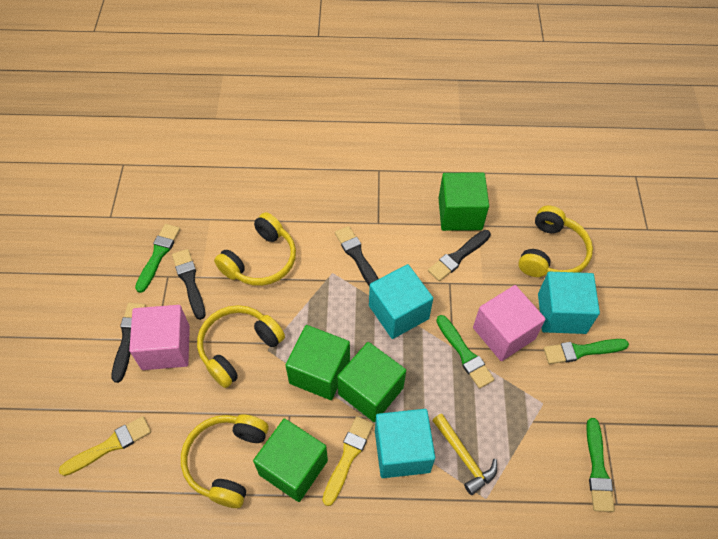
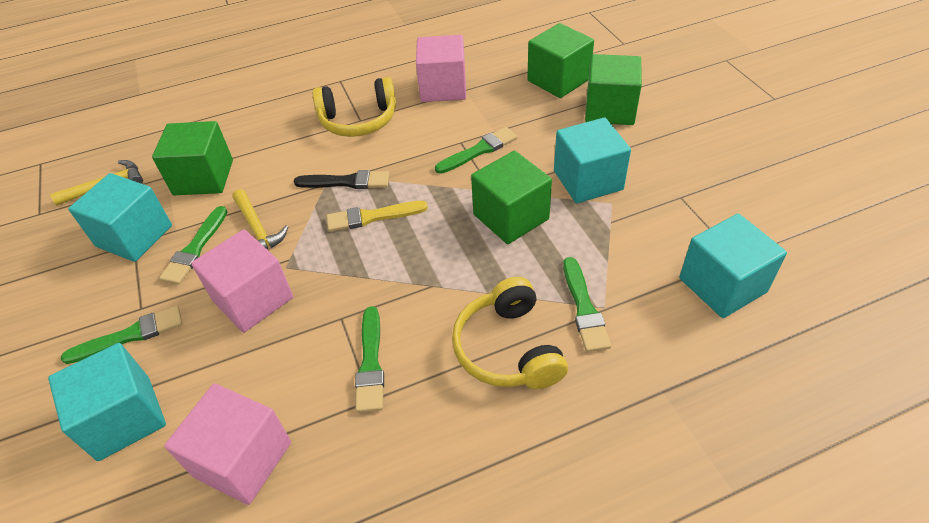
black brush: [111,303,146,383] [172,249,206,320] [335,226,378,287] [428,230,491,281] = 4 -> [293,170,390,189] = 1
green brush: [135,224,180,293] [436,315,495,389] [544,339,629,364] [586,418,615,512] = 4 -> [61,306,182,364] [159,206,227,285] [355,306,384,412] [435,127,518,174] [563,257,611,352] = 5
pink cube: [129,305,190,370] [473,285,546,361] = 2 -> [164,383,291,505] [191,229,293,333] [416,35,466,102] = 3
turquoise cube: [369,264,433,339] [375,409,435,478] [538,272,600,334] = 3 -> [48,343,166,461] [68,173,172,262] [554,117,631,203] [679,214,787,318] = 4
yellow brush: [59,416,151,476] [322,416,374,506] = 2 -> [326,201,428,232] = 1
yellow hammer: [432,413,497,495] = 1 -> [50,160,143,206] [233,189,288,249] = 2
yellow headphones: [181,414,269,508] [197,305,285,388] [214,212,296,286] [518,205,593,277] = 4 -> [313,77,396,137] [452,277,568,389] = 2

